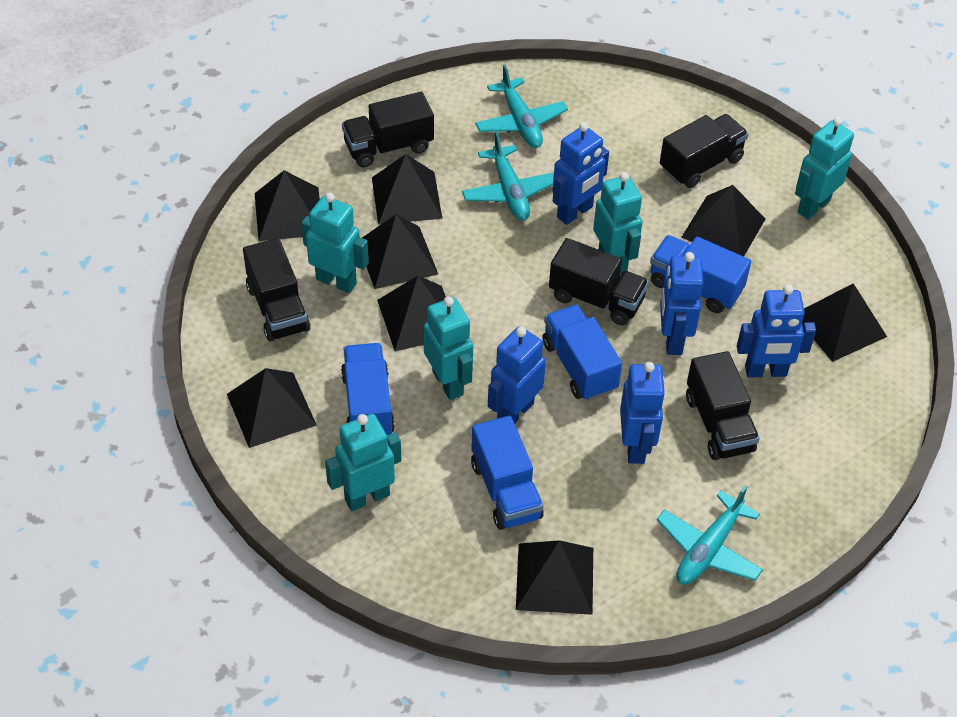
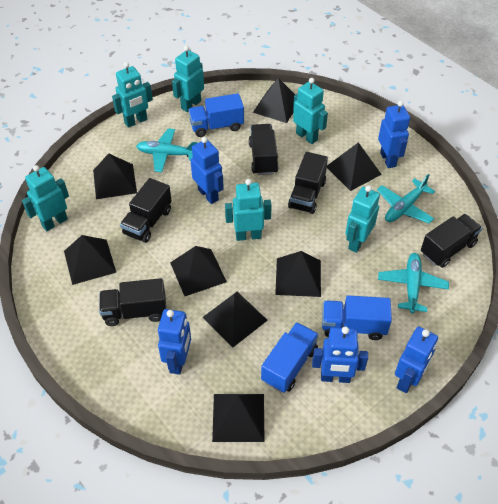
blue truck: [341,343,395,435] [471,416,543,530] [542,305,622,401] [650,235,751,313] = 4 -> [188,93,244,137] [261,322,319,393] [322,295,392,340] = 3
turquoise robot: [301,193,369,293] [325,414,401,511] [424,296,473,400] [593,172,642,275] [795,117,854,220] = 5 -> [22,165,69,231] [112,62,153,128] [172,46,204,112] [225,179,272,241] [293,78,328,144] [345,185,380,253] = 6

